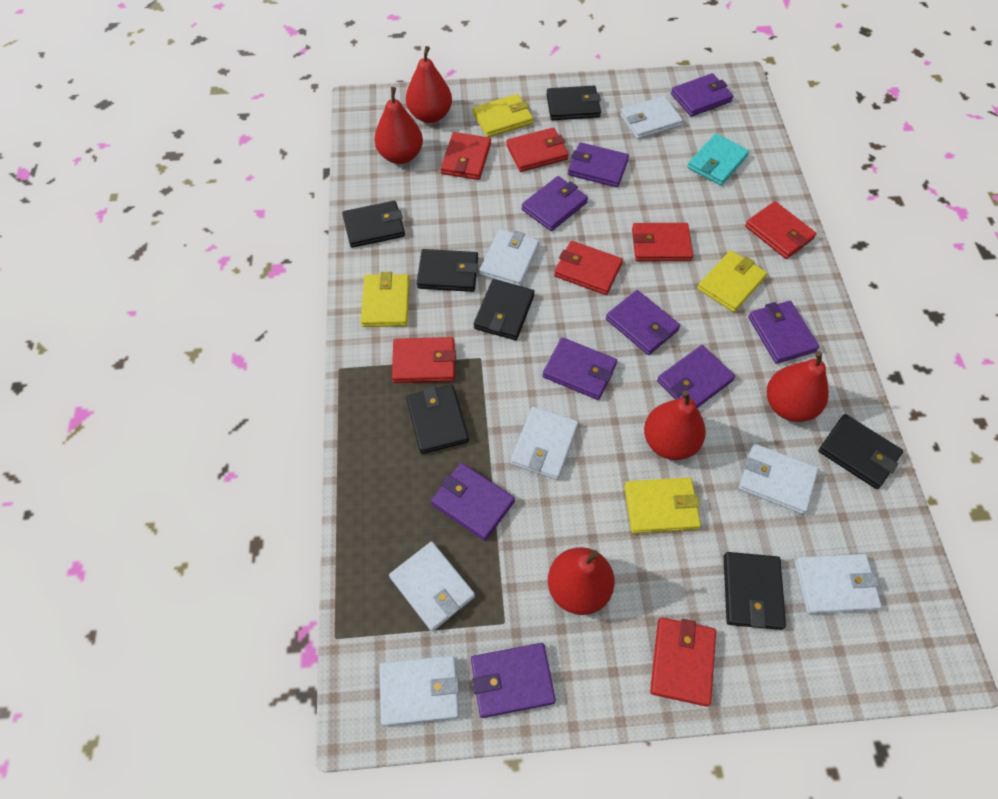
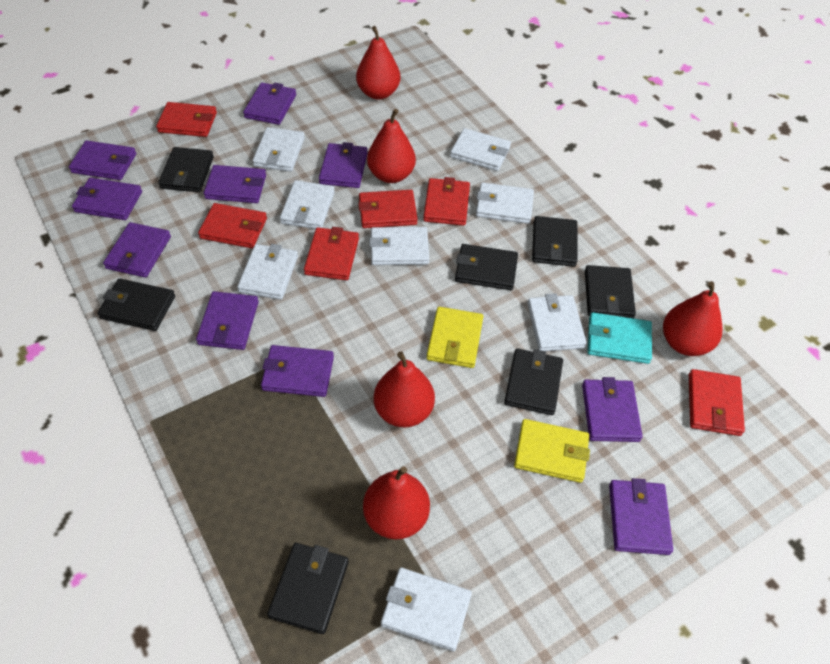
purple wallet: [431,463,515,541] [471,643,556,718] [522,176,588,231] [543,337,617,400] [568,142,629,187] [606,290,680,355] [657,345,735,408] [671,73,733,117] [748,301,819,364] = 9 -> [69,140,136,180] [72,178,142,220] [103,222,171,278] [196,291,259,350] [204,165,266,203] [243,83,296,125] [261,345,334,397] [319,142,368,188] [582,377,643,442] [609,478,673,555] = 10
red wallet: [392,337,456,383] [440,132,491,180] [507,128,569,172] [554,241,623,295] [632,223,693,261] [650,617,716,707] [745,201,817,259] = 7 -> [156,102,217,137] [198,203,267,248] [304,227,359,280] [358,190,418,228] [423,177,470,226] [689,369,745,436] = 6
white wallet: [379,655,459,726] [389,542,475,631] [479,229,539,286] [511,407,578,480] [620,96,683,139] [739,444,818,514] [794,554,882,614] = 7 -> [237,244,298,300] [252,127,305,172] [280,180,335,229] [369,227,429,265] [381,567,472,651] [450,128,511,171] [476,182,534,224] [527,293,587,351] = 8
yellow wallet: [361,272,410,327] [472,94,533,137] [624,478,701,533] [697,250,767,312] = 4 -> [427,307,483,368] [514,419,590,483] = 2

